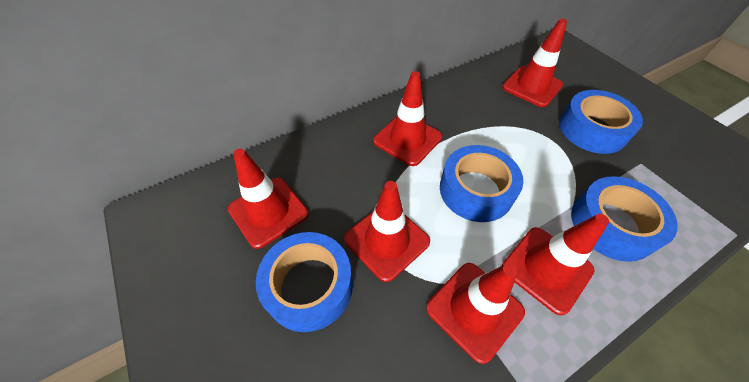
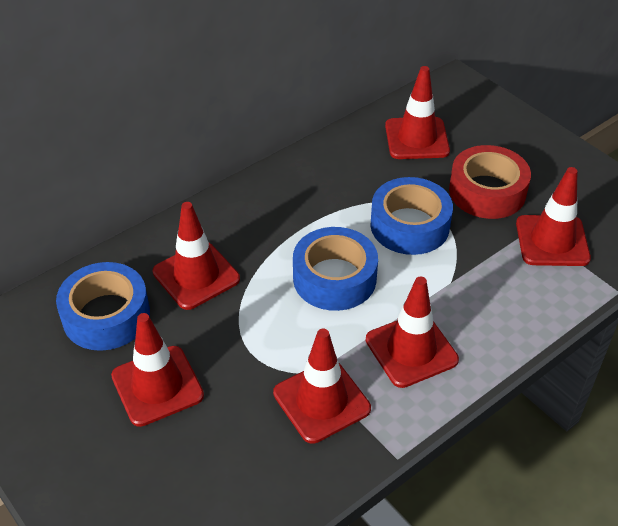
blue tape: [256,232,353,332] [440,145,523,222] [559,90,643,154] [571,176,678,262] = 4 -> [56,262,150,351] [293,227,378,311] [370,177,453,255] = 3
red tape: none = 0 -> [449,145,531,219] = 1

